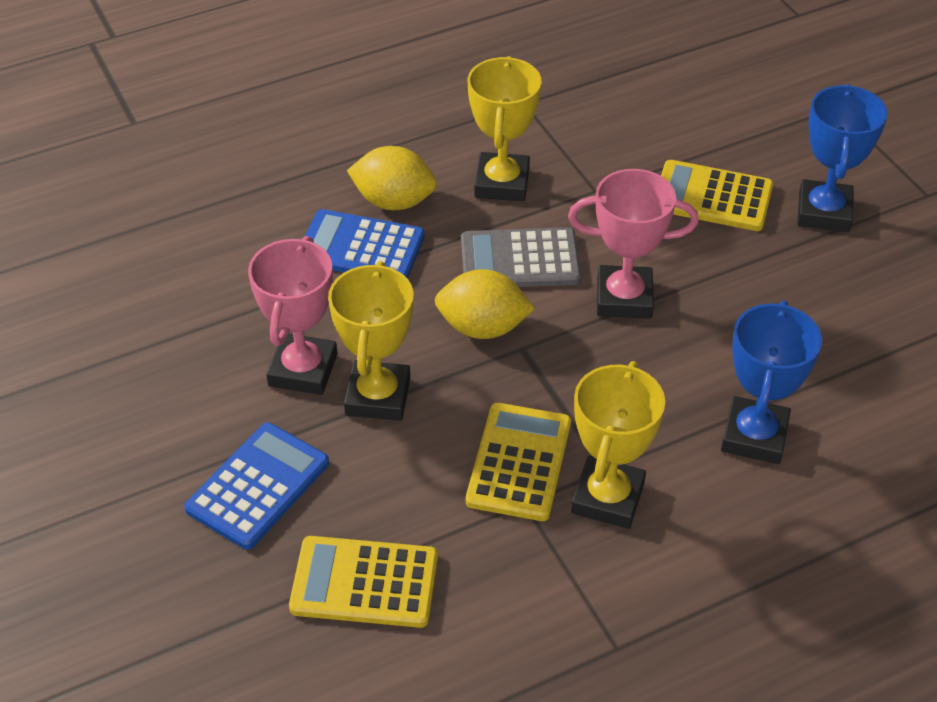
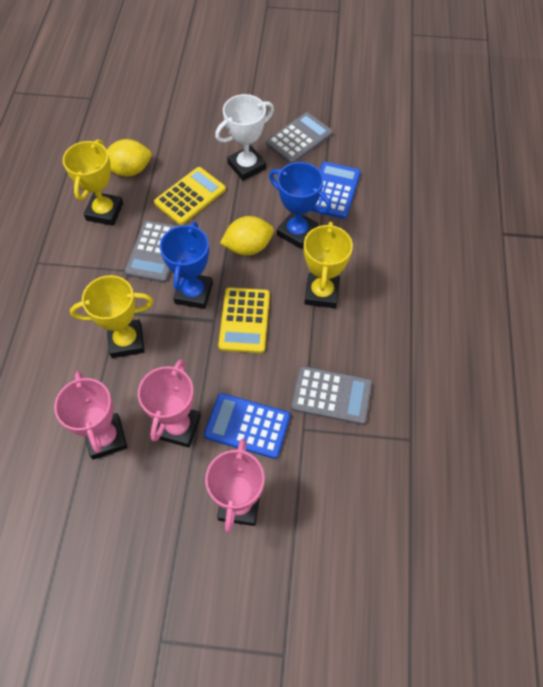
grey calculator: [461,227,581,287] = 1 -> [125,220,177,283] [266,112,333,164] [291,366,372,425] = 3
pink trophy: [248,236,338,395] [568,169,699,319] = 2 -> [54,371,128,460] [138,359,201,448] [205,439,264,533] = 3
white trophy: none = 0 -> [215,94,274,181] = 1
yellow calculator: [289,536,438,628] [466,403,571,521] [661,160,773,231] = 3 -> [154,167,226,225] [218,287,270,353] = 2

